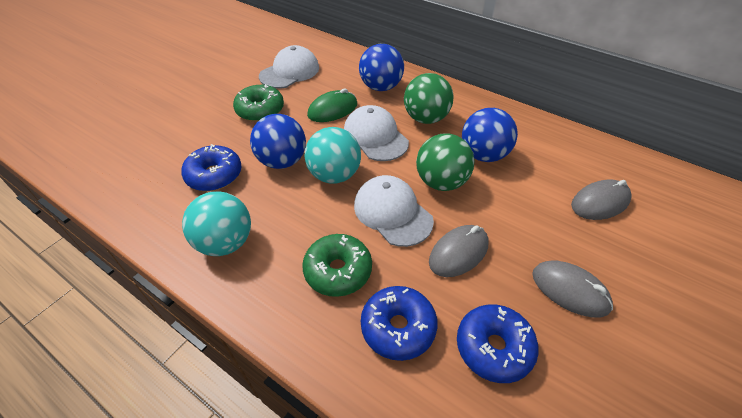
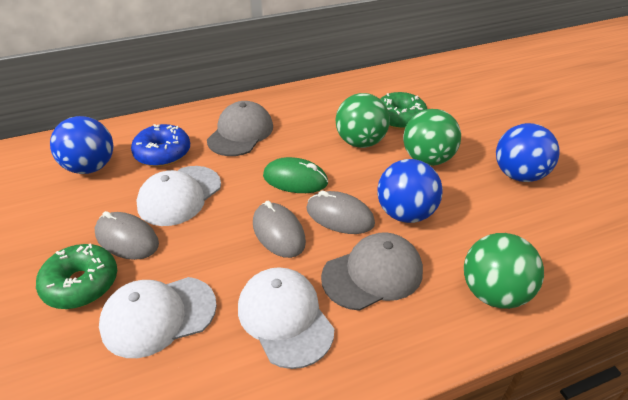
blue donut: [181,144,242,191] [361,286,438,361] [457,304,539,383] = 3 -> [131,124,190,167] = 1
green ball: [404,73,454,124] [416,133,474,191] = 2 -> [335,93,390,148] [403,109,461,166] [464,233,544,309] = 3
grey cap: none = 0 -> [207,101,273,156] [321,232,423,311] = 2
turquoise ball: [182,191,251,256] [305,127,361,184] = 2 -> none = 0

